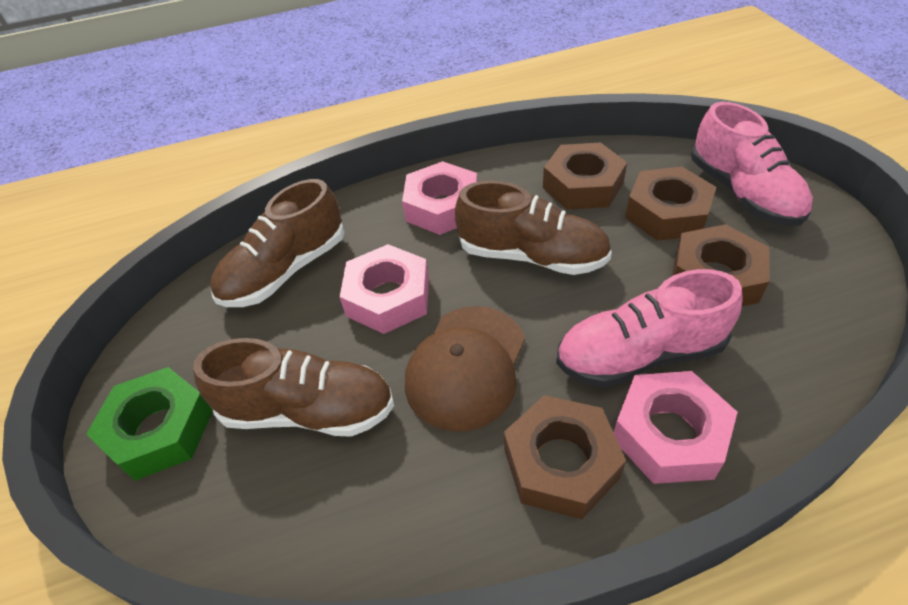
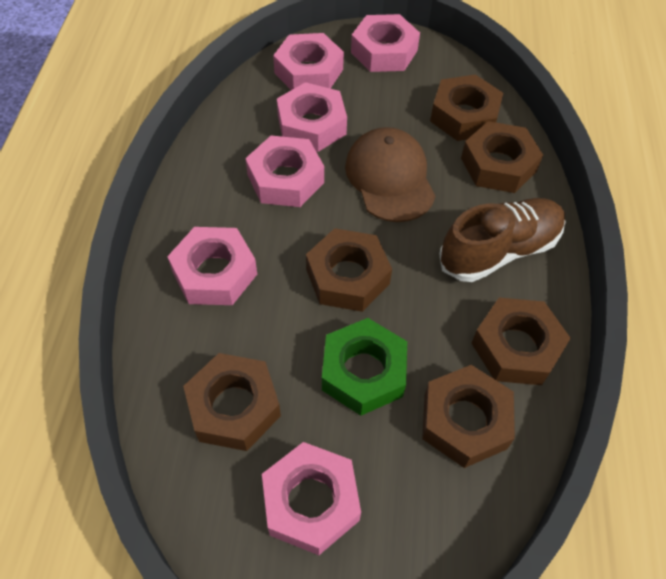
brown nut: [504,395,626,519] [543,143,627,209] [625,167,716,241] [672,224,769,306] = 4 -> [183,353,281,451] [306,228,392,312] [422,365,515,468] [430,74,503,141] [461,121,543,193] [471,298,571,385] = 6
brown shoe: [193,338,394,437] [211,179,345,307] [455,181,612,275] = 3 -> [439,198,566,282] = 1
pink nut: [340,244,429,334] [402,161,477,235] [614,371,737,484] = 3 -> [167,227,257,305] [245,136,324,207] [262,442,361,555] [273,33,344,90] [277,82,347,152] [351,14,420,72] = 6
pink shoe: [556,269,742,388] [691,102,813,226] = 2 -> none = 0

